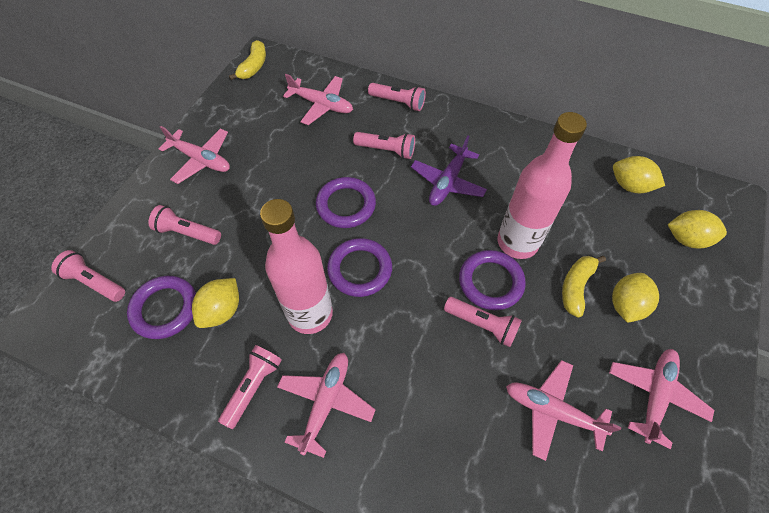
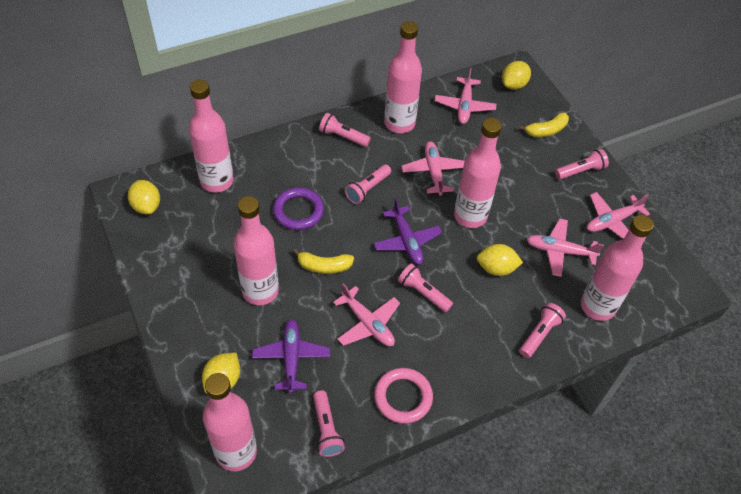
pink bottle: [260,199,333,334] [497,112,587,259] = 2 -> [189,79,234,192] [203,373,257,471] [234,196,279,305] [384,21,422,133] [454,118,502,228] [581,215,654,321] = 6
pink ring: none = 0 -> [374,368,433,424] = 1
purple plane: [411,136,487,206] = 1 -> [252,319,330,393] [373,198,442,265] = 2
purple ring: [127,276,196,339] [316,177,376,228] [327,238,392,297] [459,250,526,310] = 4 -> [273,187,324,230] = 1

